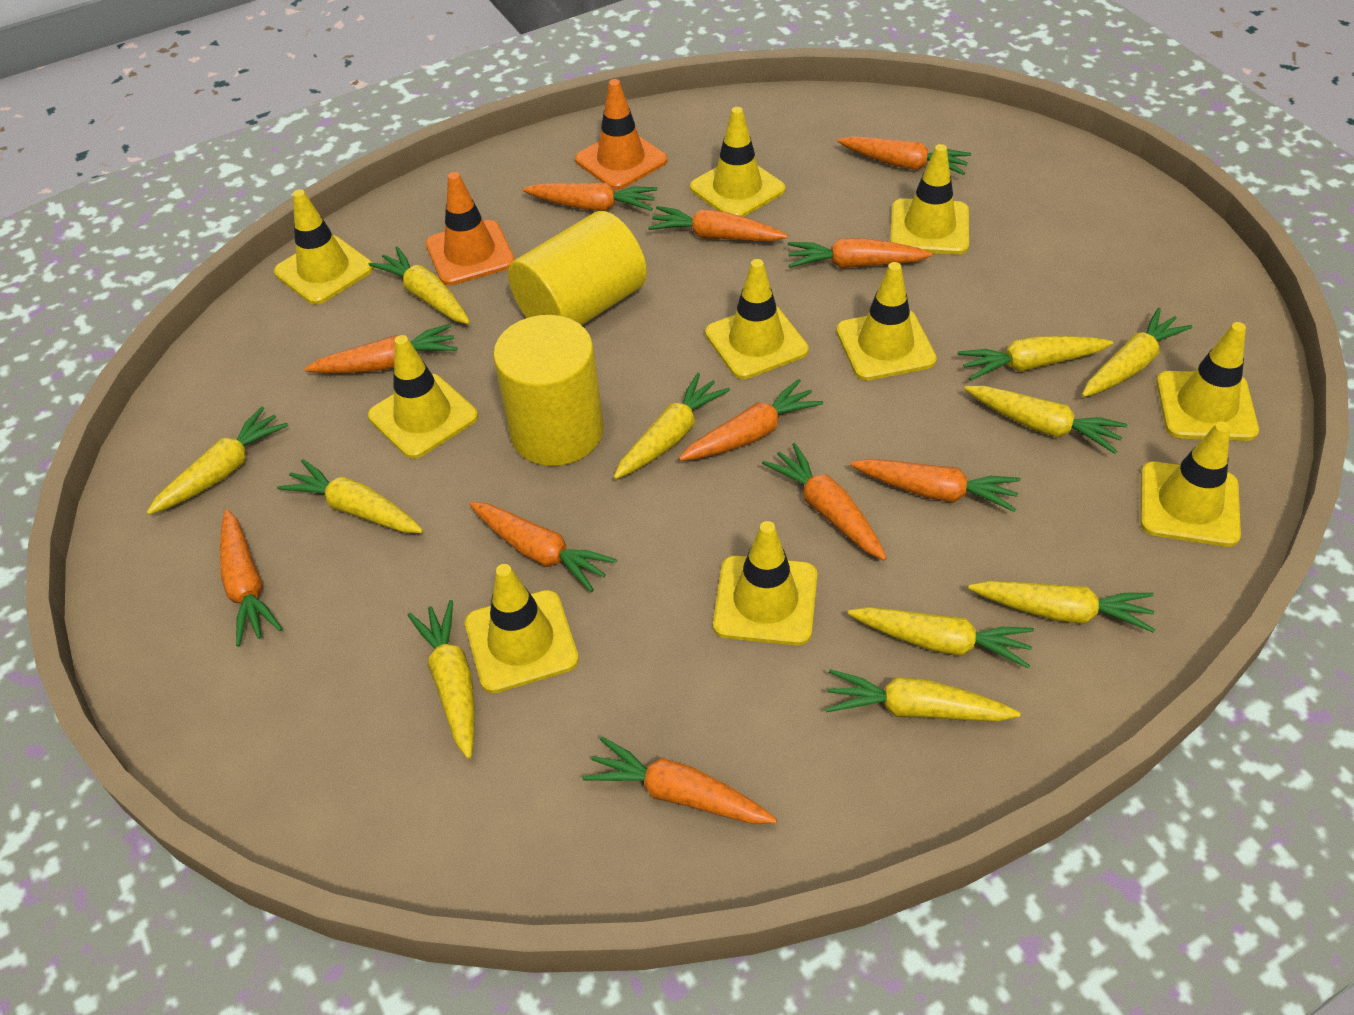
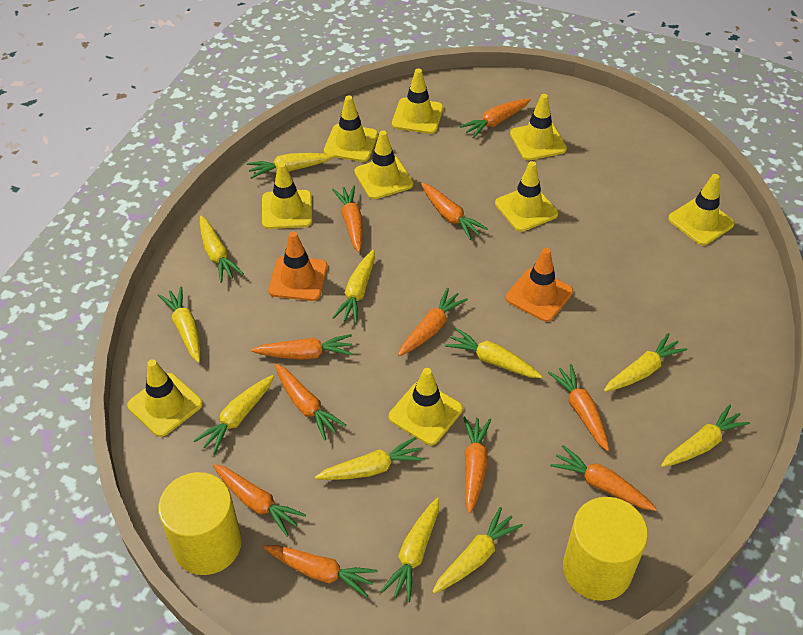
yellow traffic cone: [274,189,374,305] [368,335,478,459] [465,564,579,693] [690,107,785,217] [705,259,809,379] [713,521,817,646] [836,262,937,381] [890,144,969,255] [1140,421,1241,547] [1156,322,1259,441] = 10 -> [127,359,203,437] [262,162,312,229] [324,95,378,162] [354,130,413,199] [389,368,463,445] [392,69,443,134] [495,161,558,232] [510,94,567,160] [668,174,735,245] = 9

